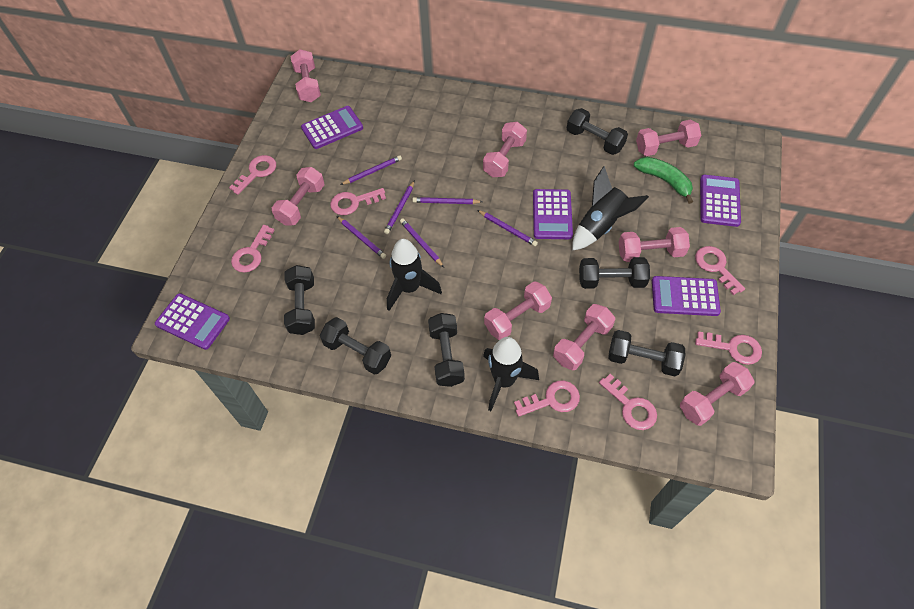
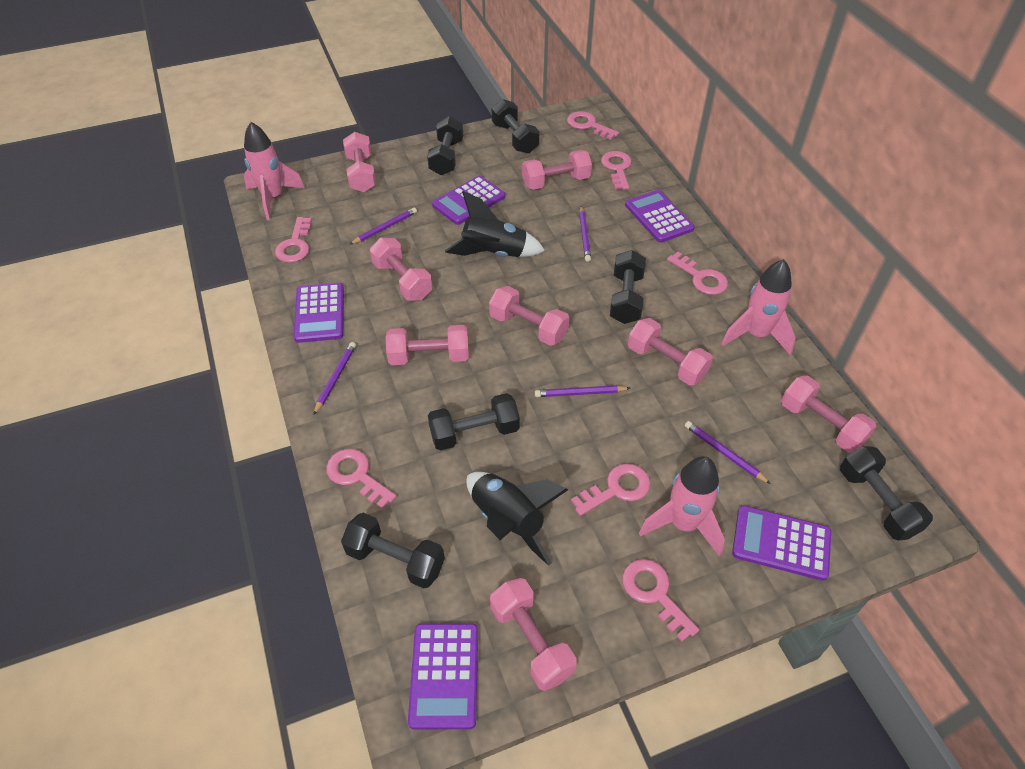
black rocket: [387,239,442,311] [483,337,539,411] [572,166,649,251] = 3 -> [445,191,545,257] [466,472,568,566] = 2
green banana: [634,157,693,204] = 1 -> none = 0
pink rocket: none = 0 -> [244,122,305,220] [639,456,725,557] [721,259,796,355] = 3
purple pencil: [337,216,386,259] [340,155,402,185] [384,180,415,234] [400,218,444,267] [412,197,482,204] [477,210,538,246] = 6 -> [314,342,356,415] [349,207,417,245] [535,385,630,397] [579,206,591,262] [685,421,771,484] = 5

